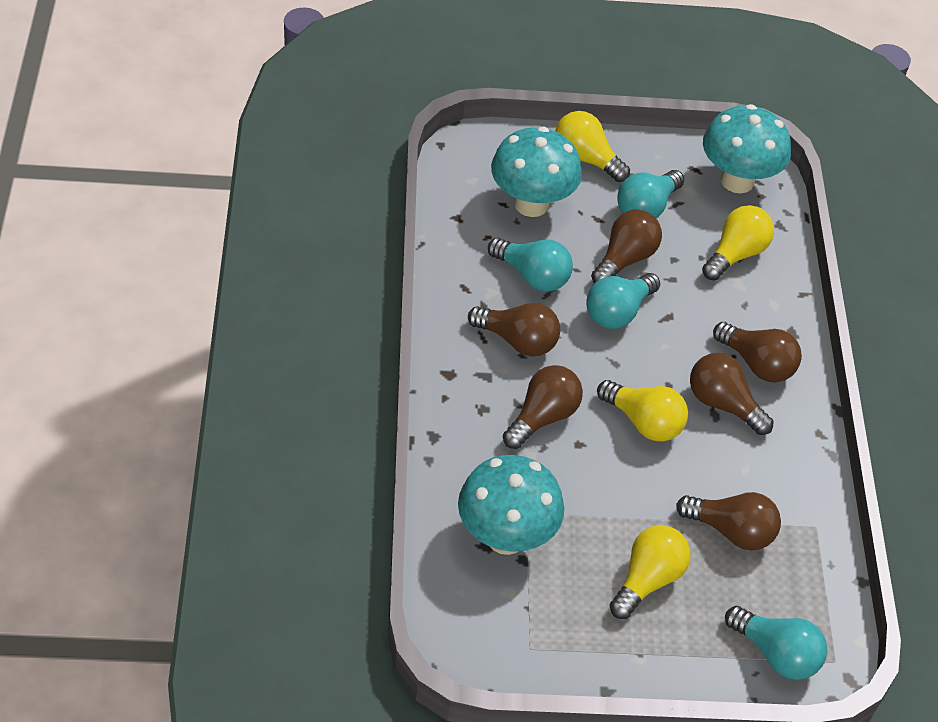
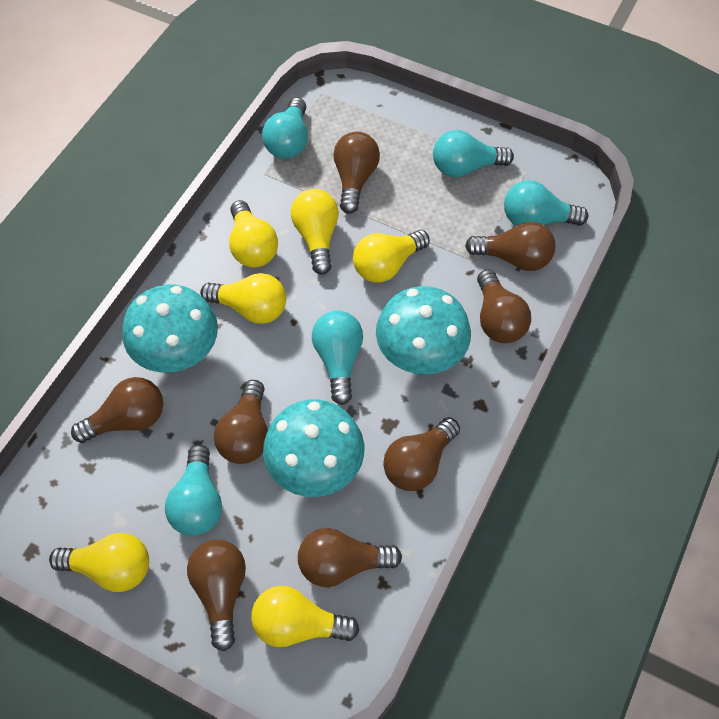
brown light bulb: [468,303,560,356] [503,365,583,449] [591,209,662,284] [676,492,781,550] [690,353,774,435] [713,322,802,383] = 6 -> [71,377,163,443] [187,540,246,651] [214,380,268,464] [298,528,402,587] [334,132,380,214] [383,417,460,491] [465,222,555,271] [477,269,531,343] = 8
turquoise light bulb: [488,238,573,292] [586,273,660,329] [618,170,684,218] [725,606,827,680] = 4 -> [165,445,222,536] [262,98,308,159] [312,311,363,405] [433,130,514,177] [504,180,588,226] = 5
yellow light bulb: [555,111,630,182] [597,380,688,442] [610,525,690,619] [702,205,774,281] = 4 -> [49,533,149,592] [200,273,286,324] [229,200,278,267] [251,585,359,647] [291,189,339,275] [353,230,430,283] = 6

